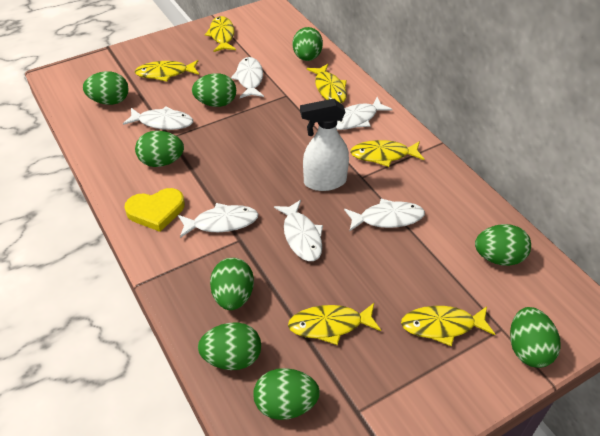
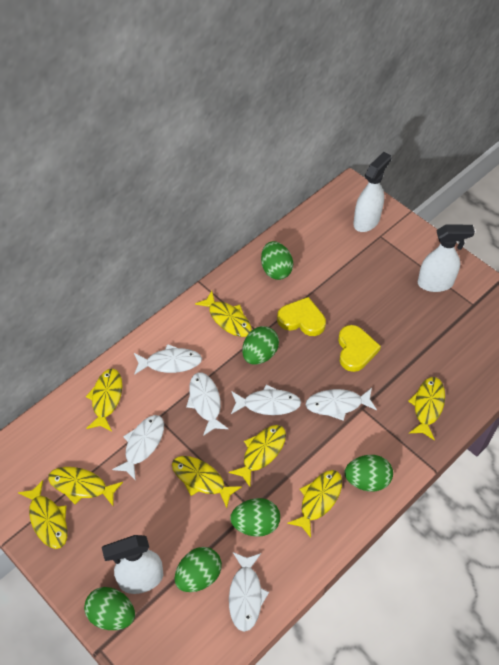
green egg: [83,71,129,105] [135,131,184,167] [192,73,236,107] [198,322,261,370] [210,258,254,310] [254,368,320,420] [293,27,323,61] [475,224,531,266] [510,307,561,368] = 9 -> [84,587,135,630] [175,547,222,592] [230,498,280,537] [242,326,279,364] [261,241,293,280] [345,455,393,491] = 6
white spray bottle: [300,99,349,191] = 1 -> [102,535,163,594] [353,152,391,232] [418,224,475,292] = 3
yellow fish: [135,60,199,82] [205,16,236,52] [288,303,381,345] [307,64,347,103] [350,140,424,167] [401,306,495,347] = 6 -> [18,480,68,549] [48,467,123,506] [86,368,122,431] [172,456,242,508] [195,291,252,337] [229,425,286,487] [287,470,342,538] [408,377,445,440] = 8
yellow heart: [124,188,185,232] = 1 -> [277,297,326,336] [338,325,381,372] = 2

